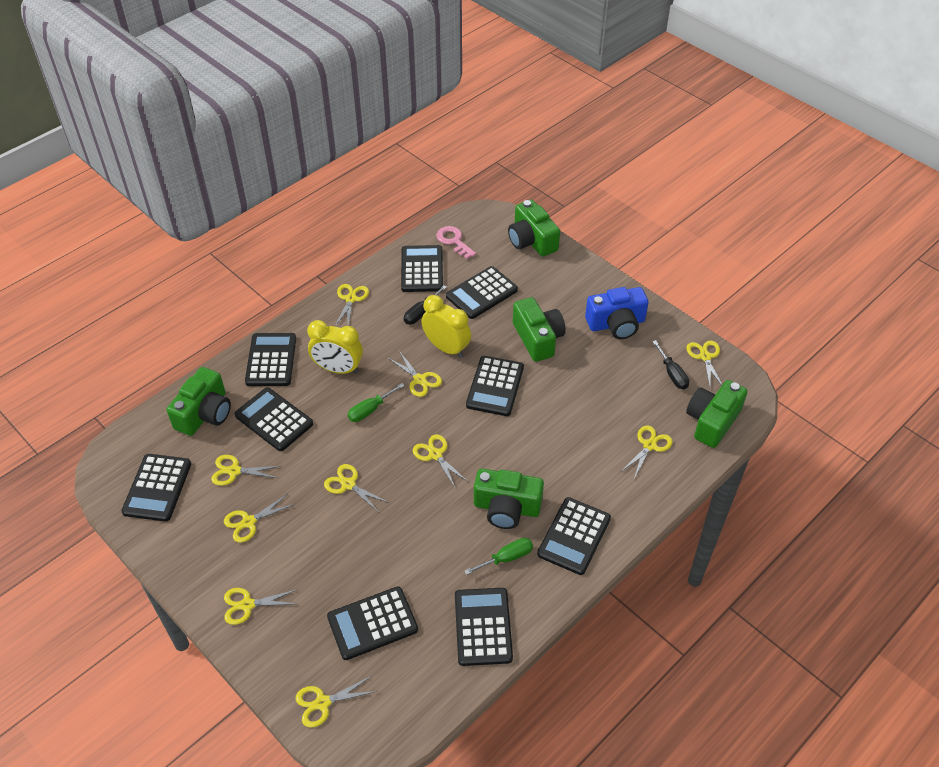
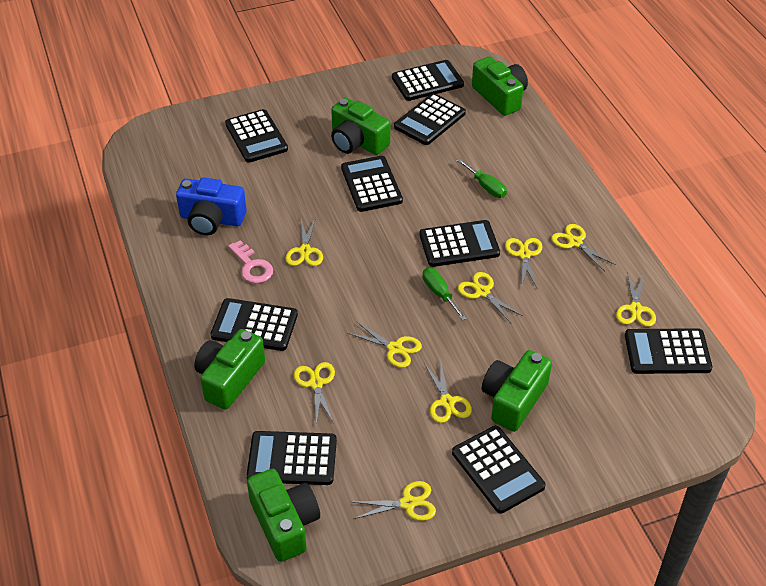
black screwdriver: [404,285,447,324] [652,340,689,389] = 2 -> none = 0
yellow clock: [307,320,363,374] [421,295,471,358] = 2 -> none = 0
yellow scissors: [211,455,280,486] [224,494,295,543] [224,588,298,625] [295,676,377,727] [324,464,390,512] [335,284,369,326] [388,351,442,397] [413,434,468,489] [622,425,673,479] [686,341,722,387] = 10 -> [286,217,323,266] [294,362,335,425] [348,321,422,368] [353,481,436,521] [424,359,472,423] [458,272,523,323] [505,238,542,289] [551,224,616,271] [616,272,656,327] = 9

